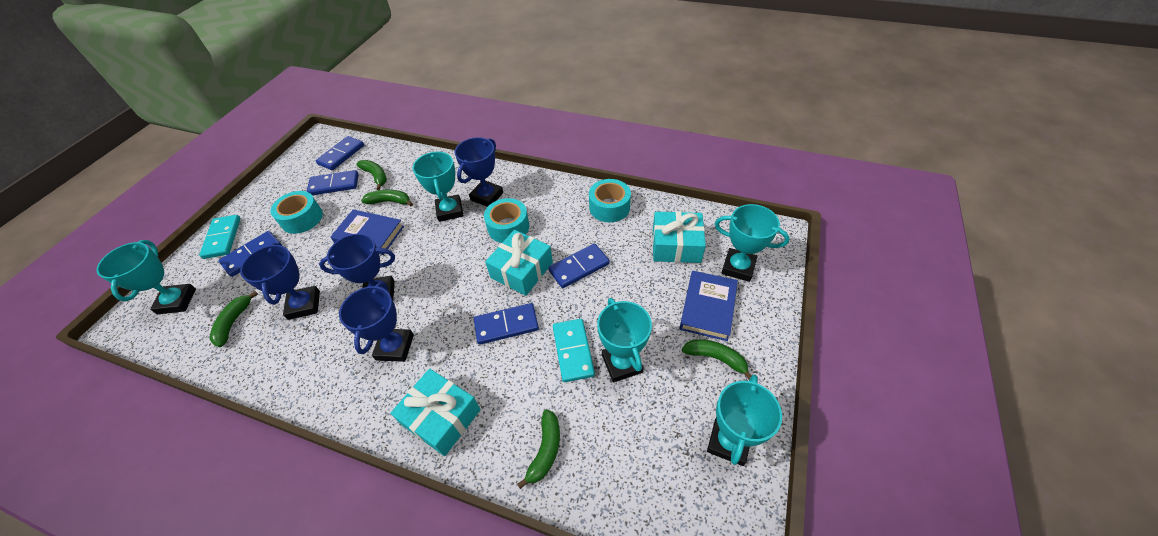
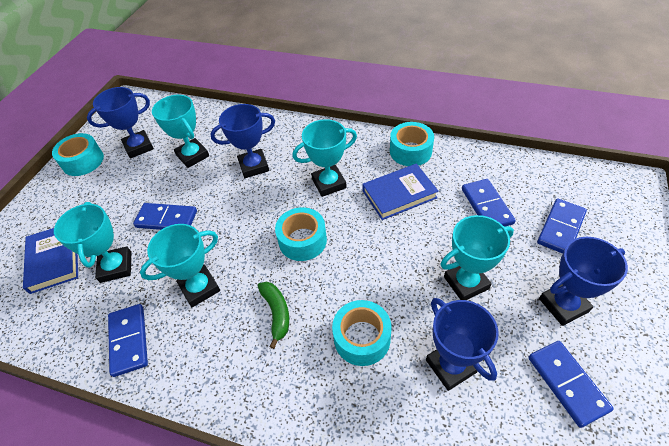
green banana: [210,291,258,347] [356,160,387,190] [361,189,413,206] [517,409,560,489] [682,339,751,380] = 5 -> [258,282,289,349] = 1
turquoise domino: [199,215,241,259] [553,319,595,382] = 2 -> none = 0
turquoise gift: [390,368,481,456] [485,230,553,296] [652,211,706,263] = 3 -> none = 0
turquoise tape: [271,191,323,234] [484,198,529,243] [589,179,631,222] = 3 -> [52,133,104,176] [275,207,327,261] [332,300,392,366] [390,122,434,166] = 4

